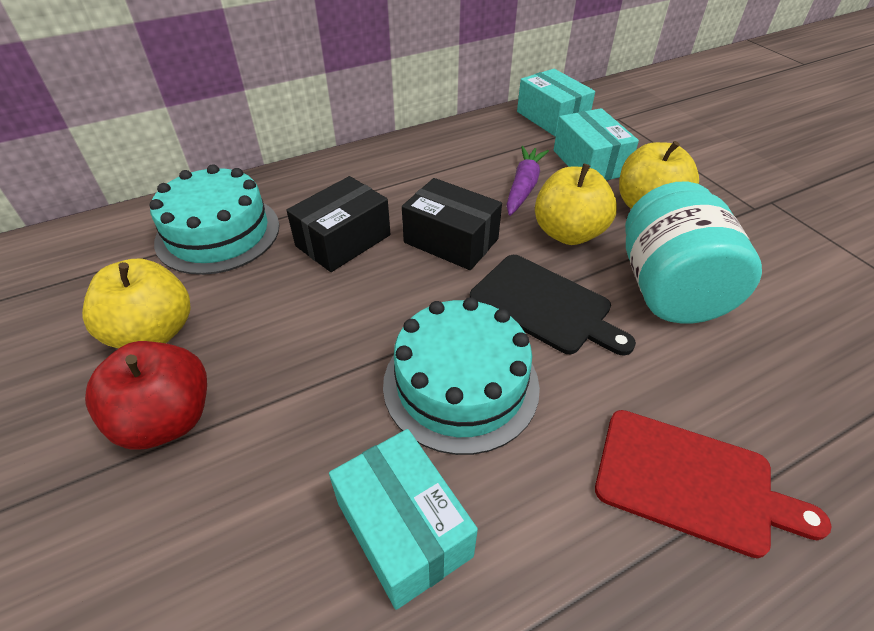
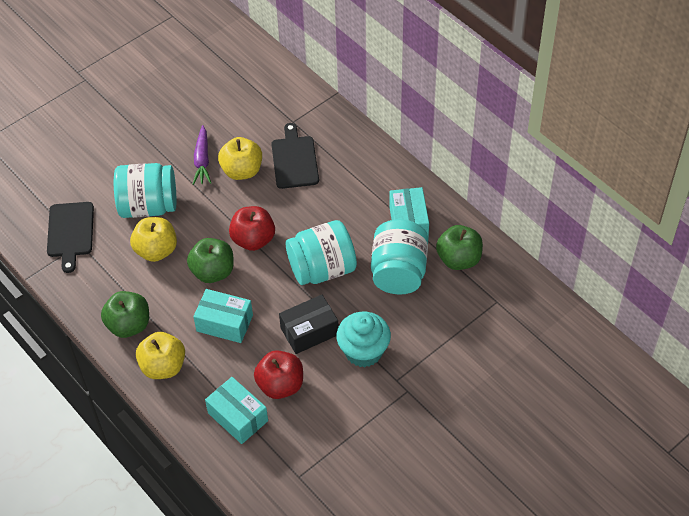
black box: [286,176,390,272] [402,178,502,270] = 2 -> [279,295,338,354] = 1
black cutting board: [470,255,636,355] = 1 -> [47,202,94,273] [271,123,319,189] = 2
green apple: none = 0 -> [101,291,149,338] [187,238,234,283] [436,225,483,270] = 3
red apple: [85,341,207,450] = 1 -> [229,206,275,251] [254,350,303,399] = 2
red cutting board: [595,410,831,558] = 1 -> none = 0
turquoise cake: [149,164,279,275] [383,297,540,455] = 2 -> none = 0
turquoise cupcake: none = 0 -> [336,312,391,367] = 1
turquoise jar: [625,181,762,324] = 1 -> [114,163,176,218] [286,220,357,285] [371,219,428,295] = 3

